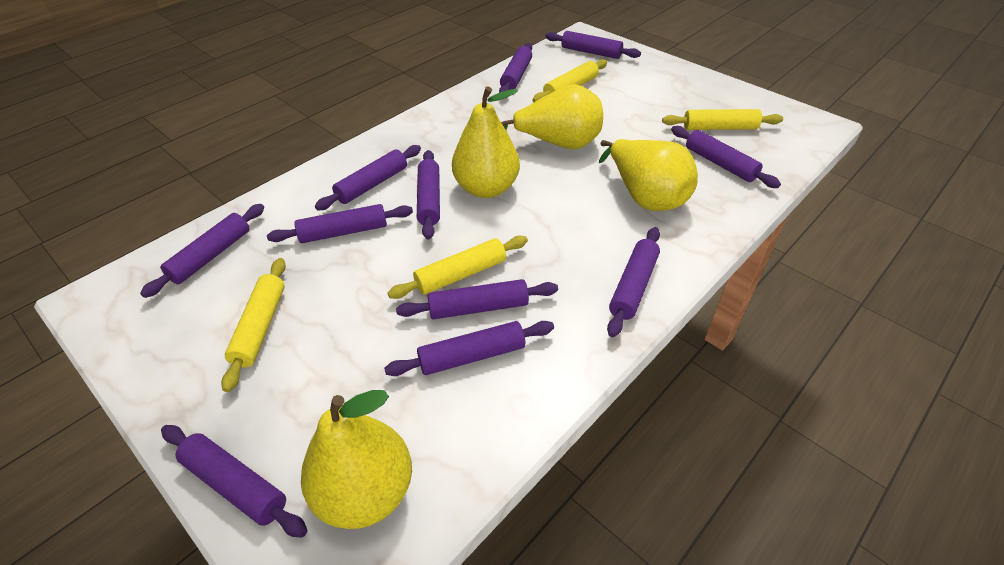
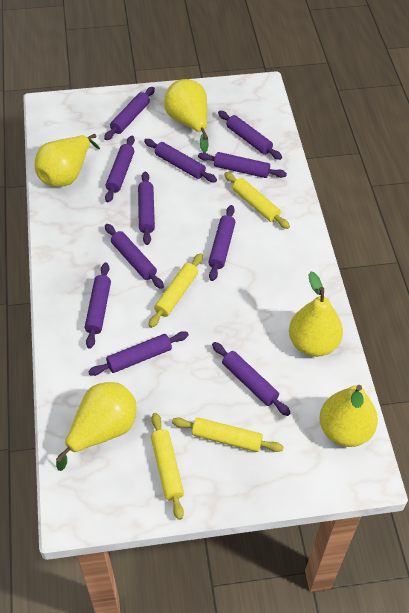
yellow pear: [301,390,412,529] [452,86,520,198] [501,84,603,149] [599,139,698,211] = 4 -> [34,134,100,187] [56,382,136,471] [164,79,209,153] [289,271,343,357] [319,385,378,447] = 5

